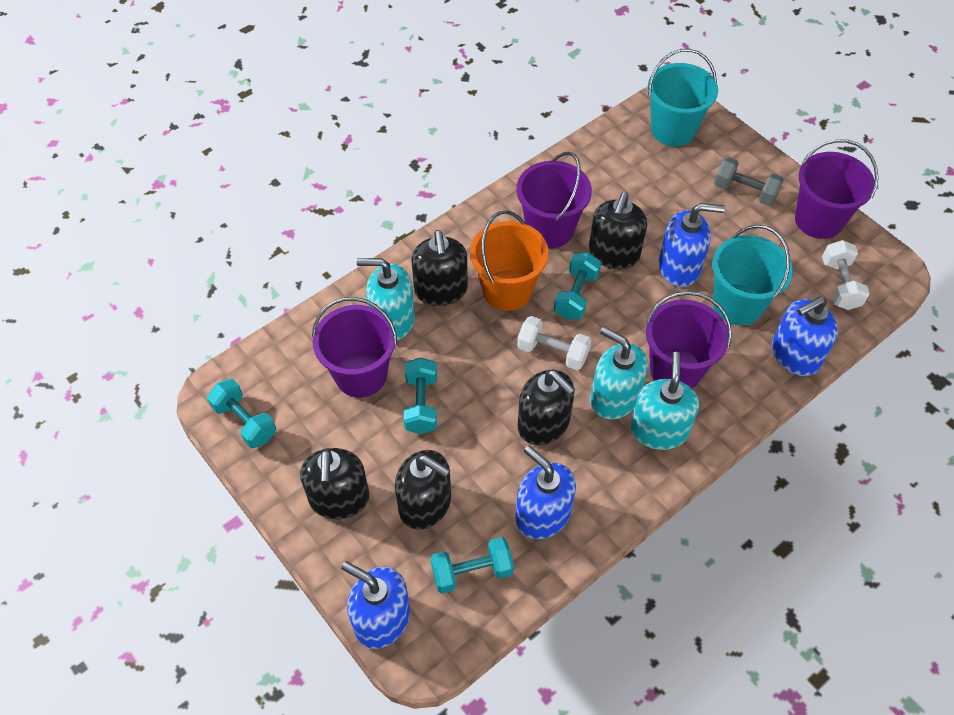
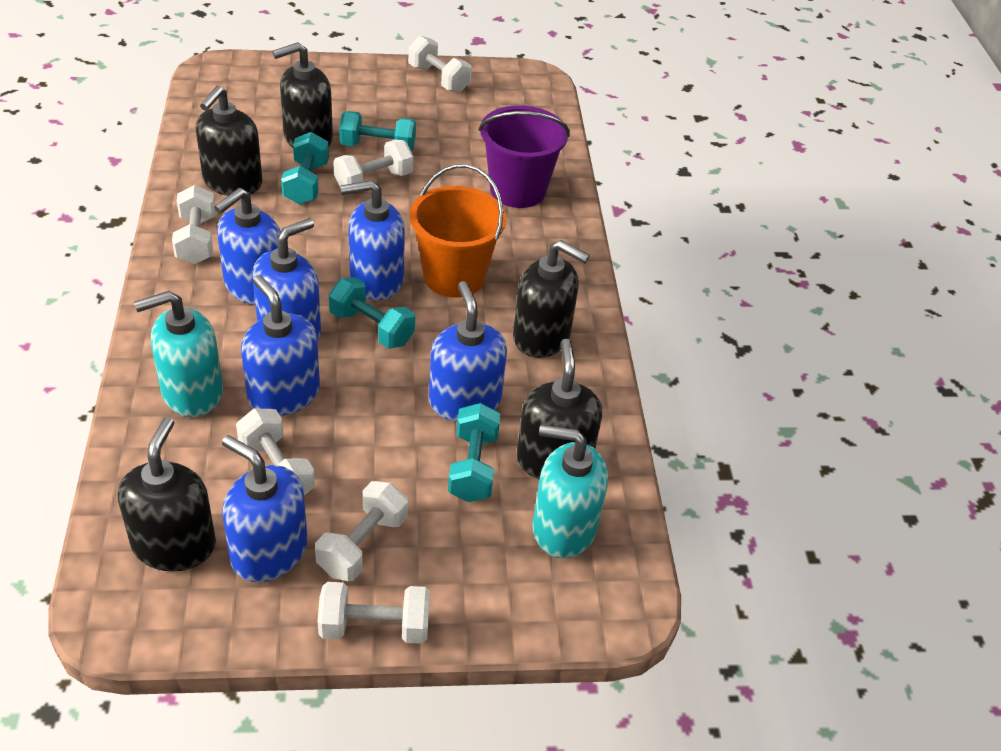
blue soap dispenser: [341,561,410,649] [515,445,576,539] [659,203,725,287] [772,297,838,376] = 4 -> [214,188,281,305] [222,435,308,582] [241,275,320,416] [252,218,321,341] [340,180,405,300] [429,281,507,421] = 6
grey dumbbell: [714,157,784,206] = 1 -> none = 0
purple bucket: [312,297,397,398] [516,152,592,248] [645,291,732,388] [795,139,878,239] = 4 -> [479,105,570,208] = 1
turquoise bucket: [648,49,718,146] [712,225,793,326] = 2 -> none = 0
turquoise soap dispenser: [357,258,415,341] [590,327,648,420] [630,352,699,450] = 3 -> [134,291,223,417] [533,425,608,559] = 2
white dumbbell: [517,316,591,370] [822,240,870,310] = 2 -> [172,185,216,264] [236,408,315,496] [315,481,408,581] [318,582,430,644] [333,140,413,189] [408,36,472,93] = 6

